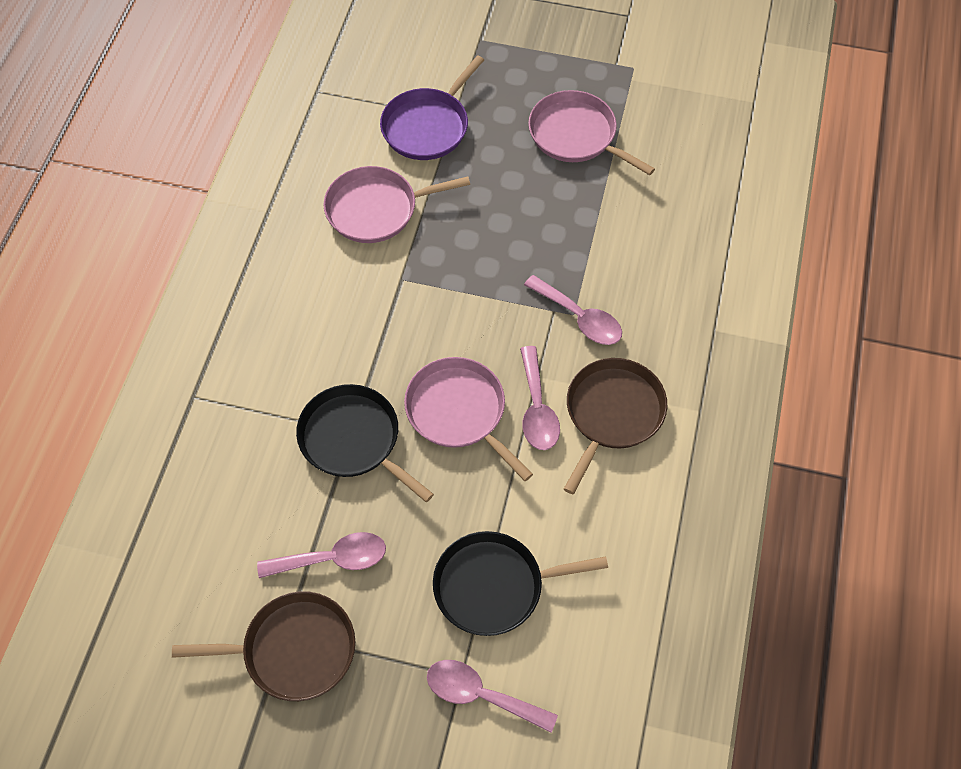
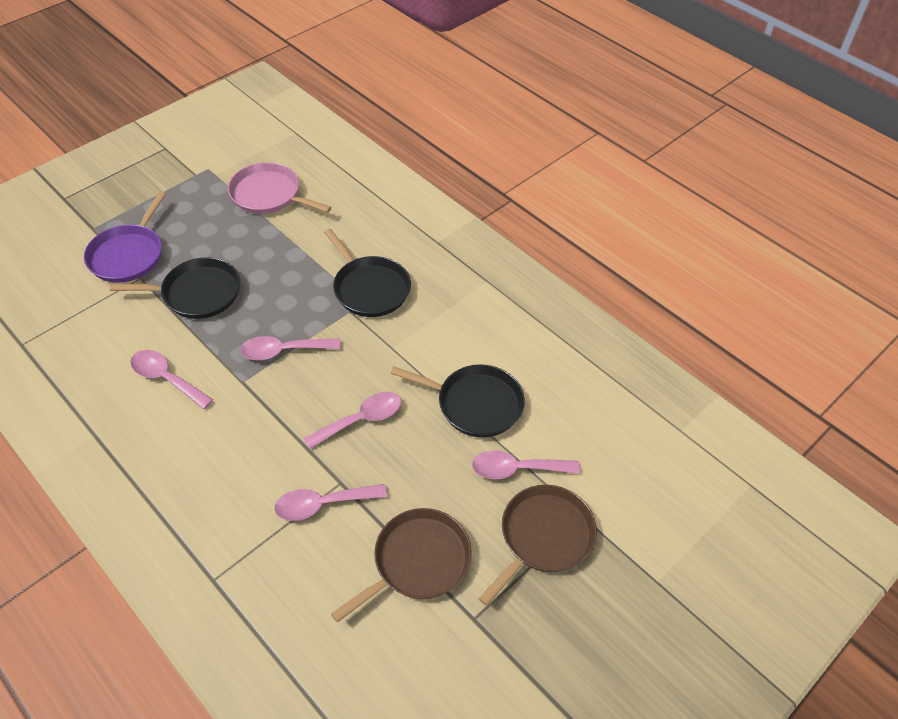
black pan: [296,384,434,502] [433,531,608,636] = 2 -> [110,257,240,319] [324,229,411,317] [390,364,525,437] = 3
pink pan: [323,166,470,243] [404,357,533,481] [528,90,655,175] = 3 -> [228,162,331,214] = 1
pink spoon: [257,532,386,578] [427,660,558,733] [520,346,560,450] [524,275,622,345] = 4 -> [130,350,213,409] [240,336,340,360] [274,484,387,521] [304,392,401,449] [472,450,580,479] = 5

